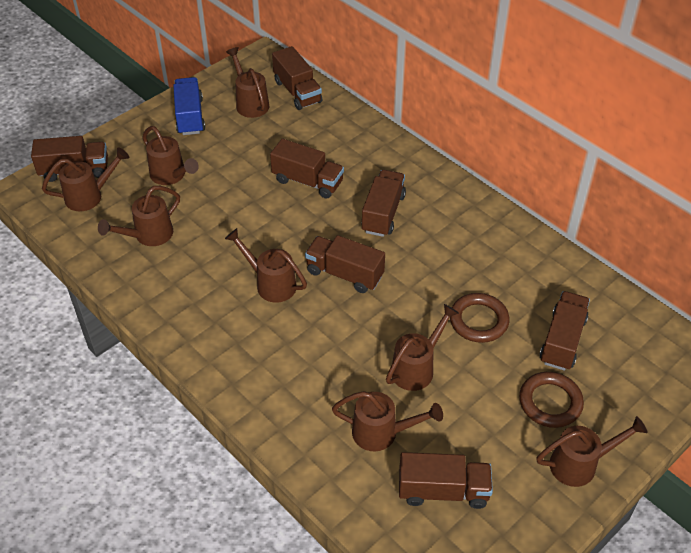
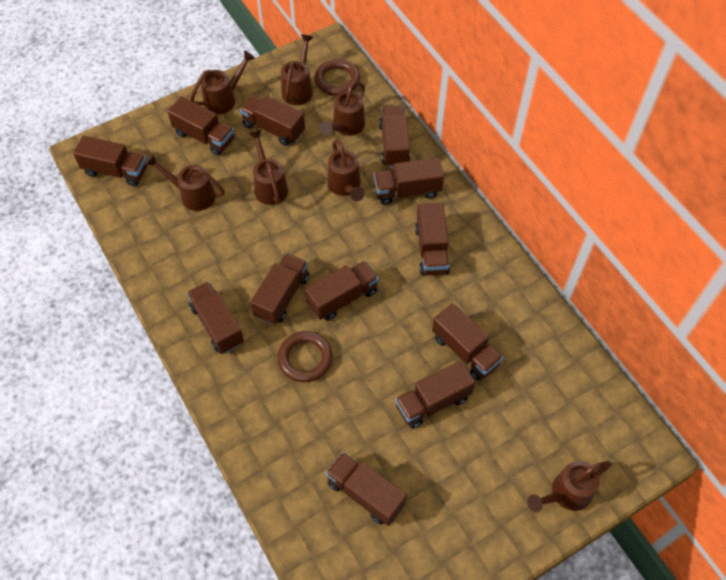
blue truck: [173,77,205,135] = 1 -> none = 0
brown truck: [31,136,108,182] [270,139,344,199] [272,46,322,110] [305,235,385,293] [362,170,406,237] [399,452,493,509] [540,291,590,371] = 7 -> [73,136,147,186] [167,96,235,156] [187,281,244,354] [240,95,305,146] [250,253,309,325] [305,261,379,321] [326,452,407,526] [374,158,444,205] [379,106,410,167] [395,361,475,429] [415,203,450,275] [432,303,503,380] = 12
brown watering can: [42,147,129,211] [98,186,180,246] [142,126,199,185] [225,228,307,303] [226,47,269,118] [332,391,443,451] [386,304,459,391] [536,416,648,487] = 8 -> [145,154,225,211] [190,50,255,114] [248,130,288,205] [281,34,313,105] [320,81,365,136] [327,139,365,201] [527,461,612,512] = 7

